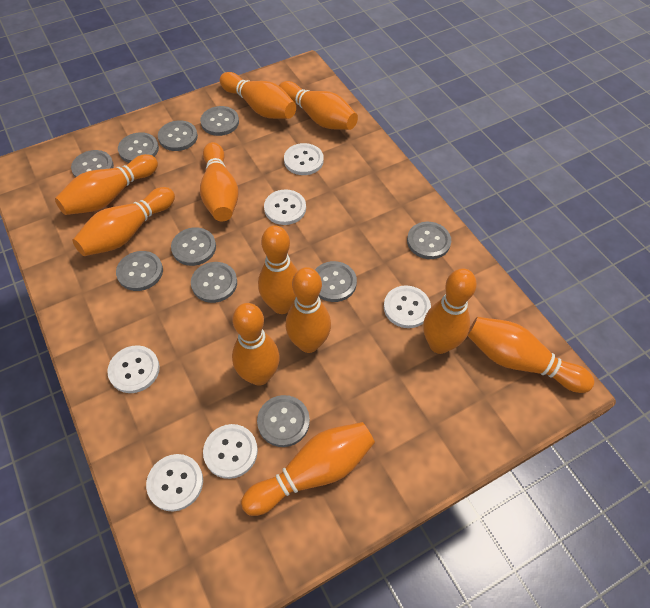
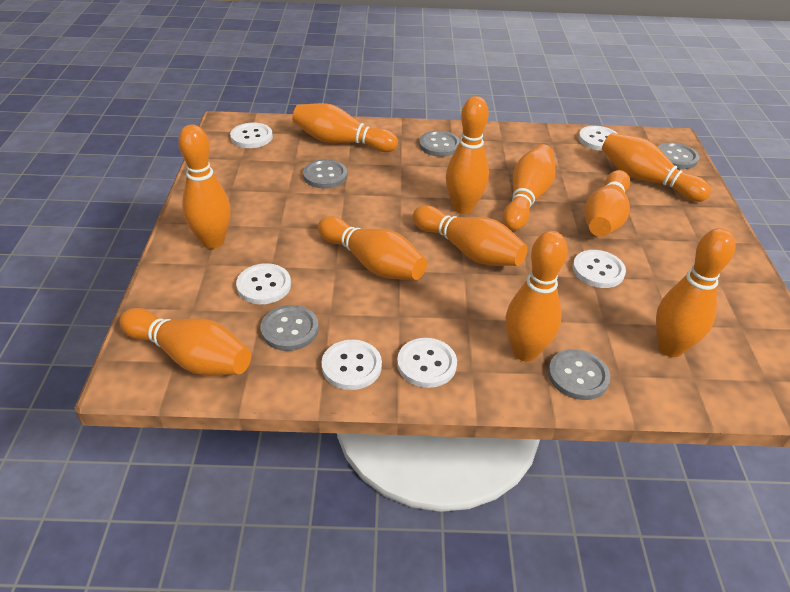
grey button: [71,150,114,178] [116,251,163,291] [118,132,159,163] [158,120,198,151] [171,227,216,266] [191,262,237,303] [200,106,239,136] [257,395,310,447] [315,261,357,302] [407,222,451,259] = 10 -> [260,305,319,351] [303,159,347,189] [419,131,460,157] [548,349,611,400] [658,142,699,169] = 5

